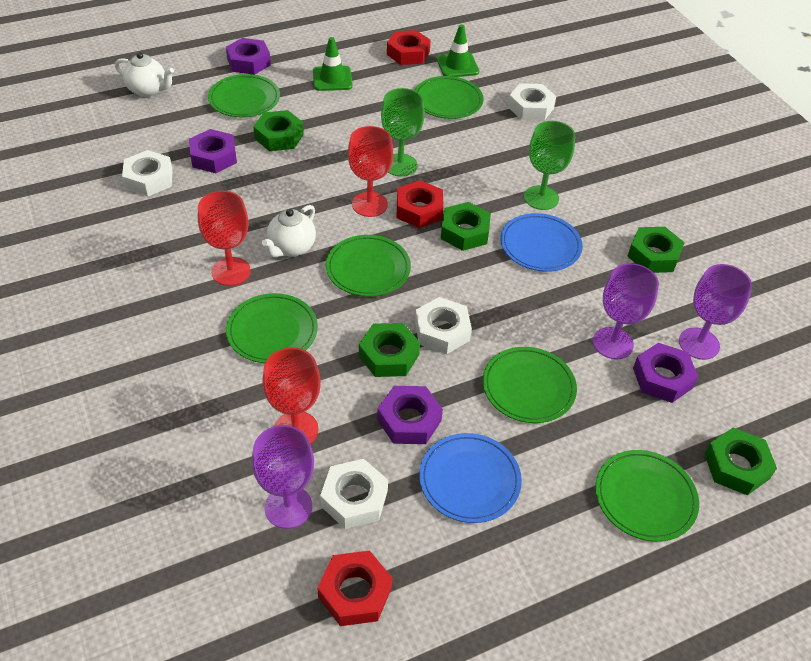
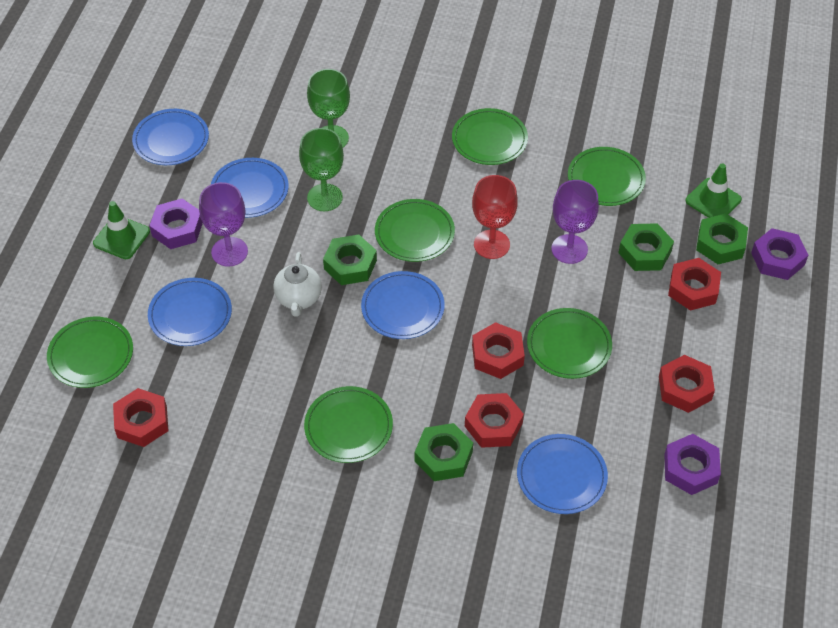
blue plate: [419,433,522,523] [500,213,583,272] = 2 -> [132,109,209,165] [148,278,232,346] [211,158,289,218] [361,271,445,339] [517,434,608,514] = 5
green nut: [253,110,304,151] [359,323,420,377] [441,202,491,251] [627,227,685,273] [705,428,777,495] = 5 -> [323,234,377,285] [415,423,473,481] [618,223,674,271] [696,214,748,264] = 4
purple goblet: [252,425,314,529] [593,263,659,359] [679,264,752,360] = 3 -> [199,182,248,267] [551,180,599,264] = 2
purple nut: [189,129,237,173] [226,38,271,75] [377,386,443,444] [633,343,698,403] = 4 -> [149,198,203,249] [664,434,721,495] [751,228,808,280] = 3
red goblet: [198,191,251,286] [262,347,321,444] [348,126,393,217] = 3 -> [472,175,518,259] = 1
red nut: [317,551,393,626] [387,30,431,65] [397,180,444,228] = 3 -> [113,388,169,447] [465,393,524,448] [472,322,525,379] [659,355,715,413] [668,258,721,311] = 5
white nut: [122,150,173,196] [320,459,388,529] [415,297,472,354] [508,83,556,121] = 4 -> none = 0
white teapot: [115,52,174,97] [262,205,316,257] = 2 -> [273,252,322,317] = 1

